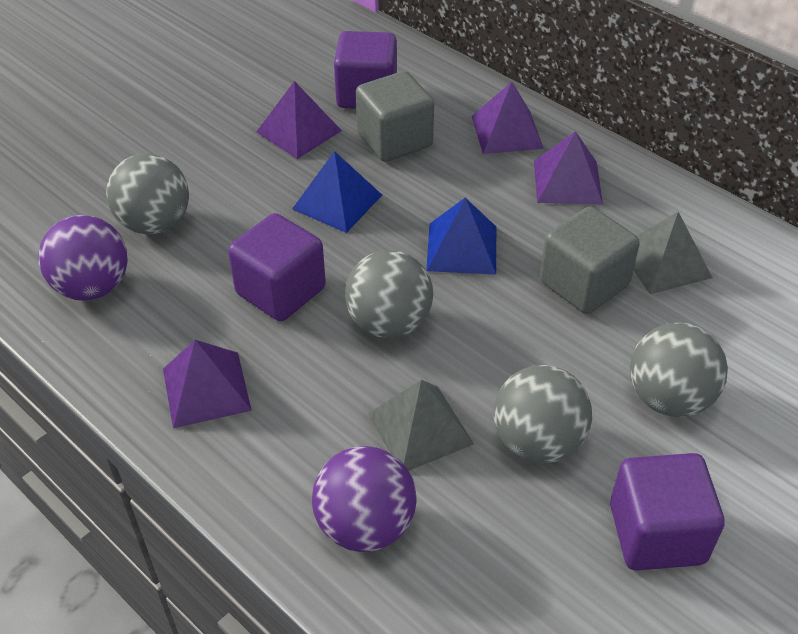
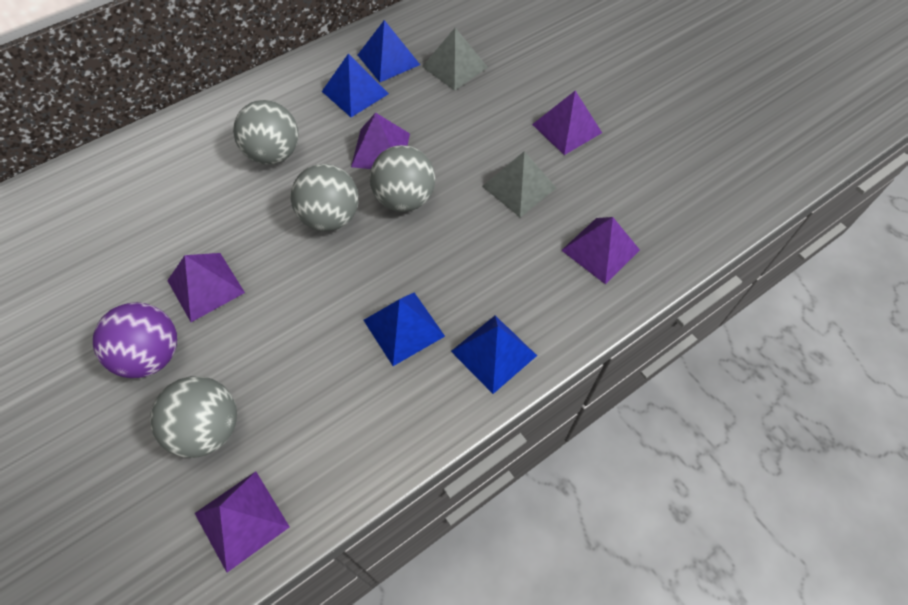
blue pyramid: [292,151,382,233] [426,198,496,274] = 2 -> [322,53,389,117] [358,20,420,82] [363,292,445,366] [451,316,537,394] = 4
grey cube: [356,71,434,162] [540,206,640,314] = 2 -> none = 0
purple ball: [38,215,128,301] [312,446,417,552] = 2 -> [93,302,177,378] = 1
purple cube: [228,213,326,321] [334,31,397,109] [610,453,725,571] = 3 -> none = 0
purple pyramid: [163,340,252,428] [257,81,342,159] [472,82,544,154] [534,131,603,204] = 4 -> [167,253,245,322] [195,471,290,572] [351,113,410,169] [532,91,602,155] [561,217,640,284] = 5

